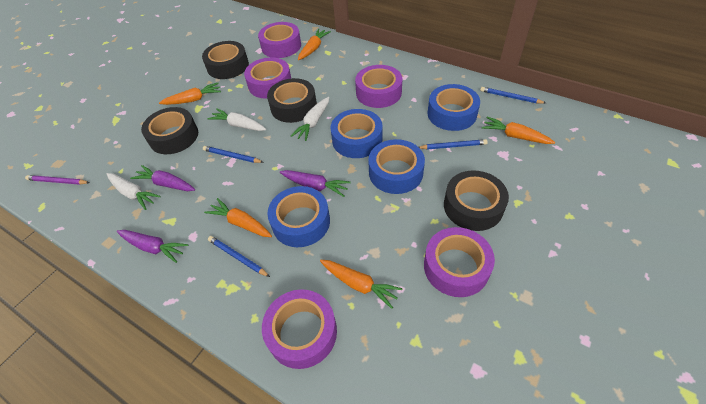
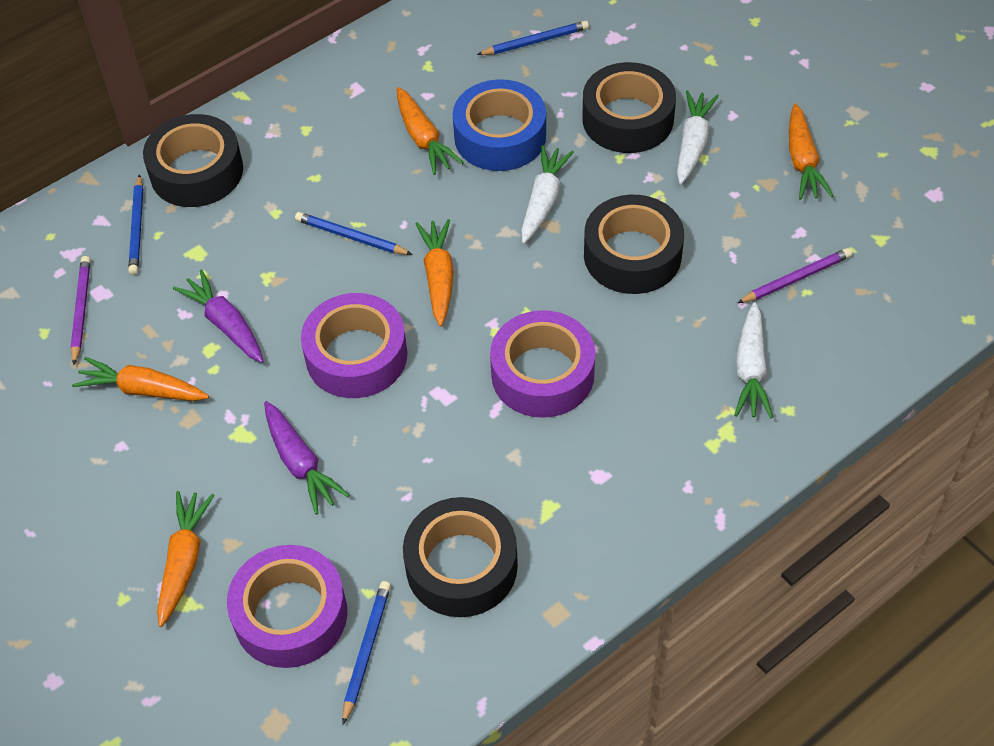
blue tape: [267,186,330,247] [330,109,382,158] [368,139,425,194] [428,84,480,131] = 4 -> [453,79,546,171] = 1
purple carrot: [117,230,188,263] [130,165,195,191] [280,170,351,197] = 3 -> [173,269,263,363] [264,401,349,514] = 2
purple pencil: [25,175,90,185] = 1 -> [70,256,91,365] [737,248,852,303] = 2
purple tape: [244,57,291,99] [258,22,301,58] [262,289,337,369] [355,65,402,108] [424,227,495,297] = 5 -> [227,545,347,668] [301,293,407,398] [490,310,595,418] = 3

